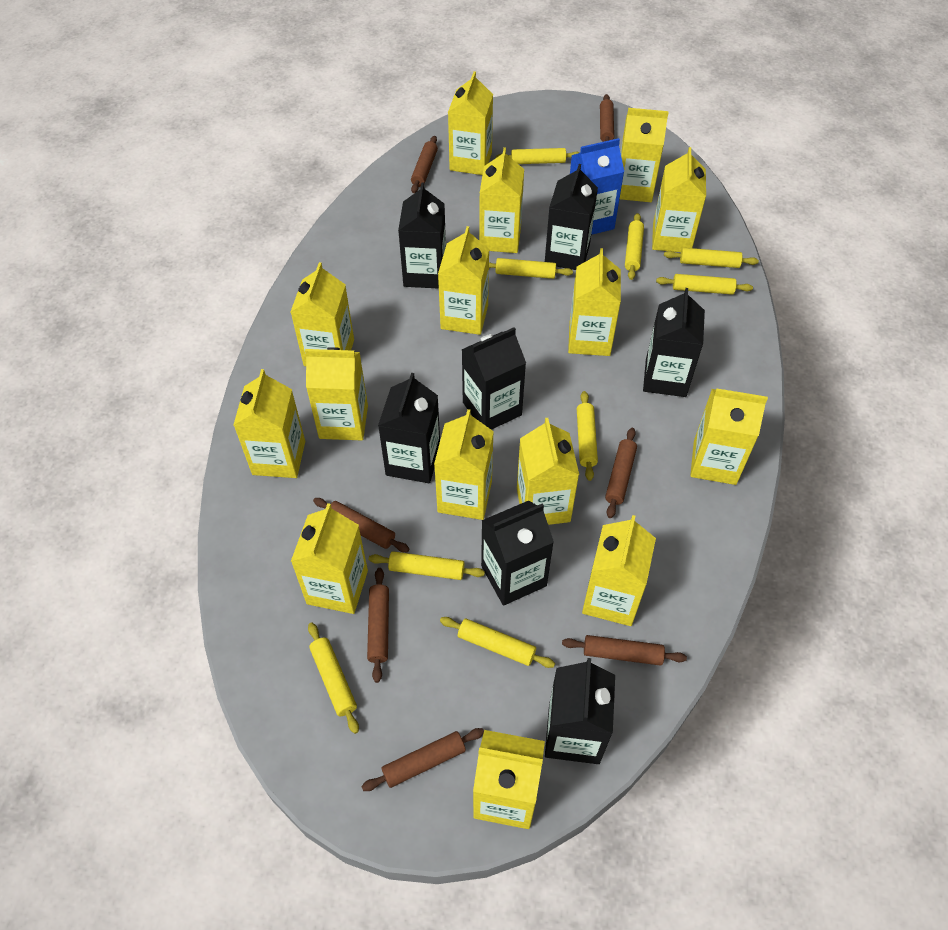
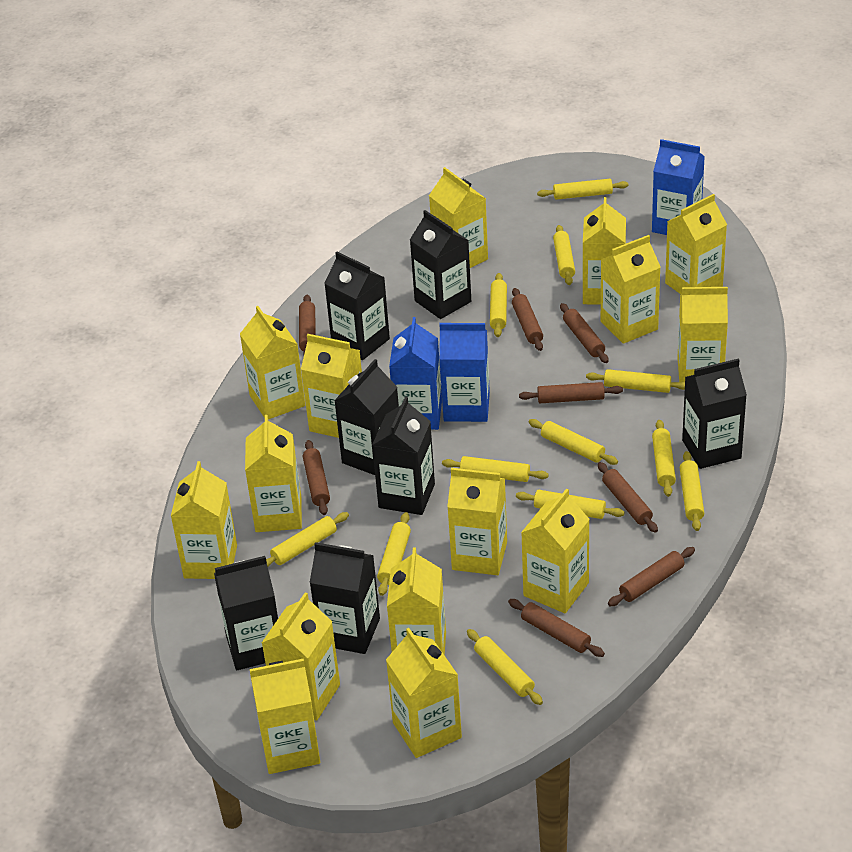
blue carton: [570,138,624,235] = 1 -> [389,317,442,430] [439,323,490,422] [652,139,705,235] = 3
brown rolling pin: [313,498,409,552] [361,728,484,791] [367,568,389,683] [411,136,438,193] [562,635,687,666] [600,94,614,142] [605,428,637,518] = 7 -> [299,295,316,355] [303,440,330,515] [508,599,605,657] [512,288,543,351] [519,382,623,403] [560,303,609,363] [598,462,658,533] [608,547,695,606] = 8
yellow rolling pin: [308,622,359,734] [369,551,485,580] [440,617,555,668] [489,258,573,279] [496,148,580,164] [577,391,598,481] [625,213,644,280] [656,274,753,295] [664,248,759,268] = 9 -> [266,512,349,566] [377,512,411,596] [442,456,549,482] [467,629,543,705] [490,273,507,337] [516,490,625,519] [528,419,618,465] [537,179,629,200] [553,225,575,285] [586,369,685,393] [652,420,676,497] [680,451,704,531] = 12

